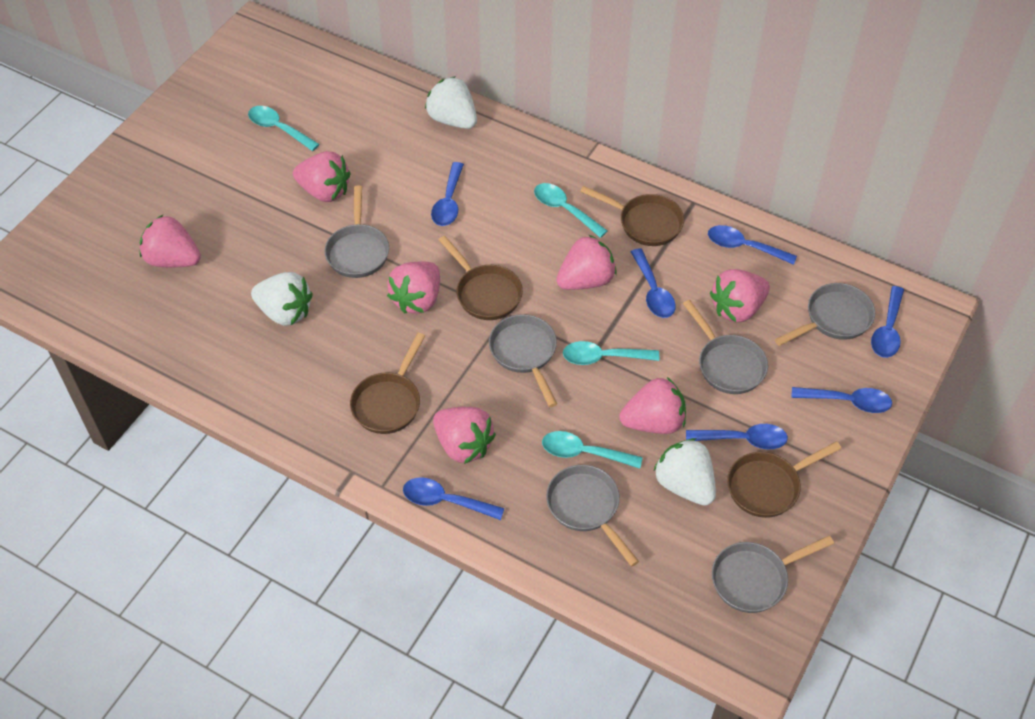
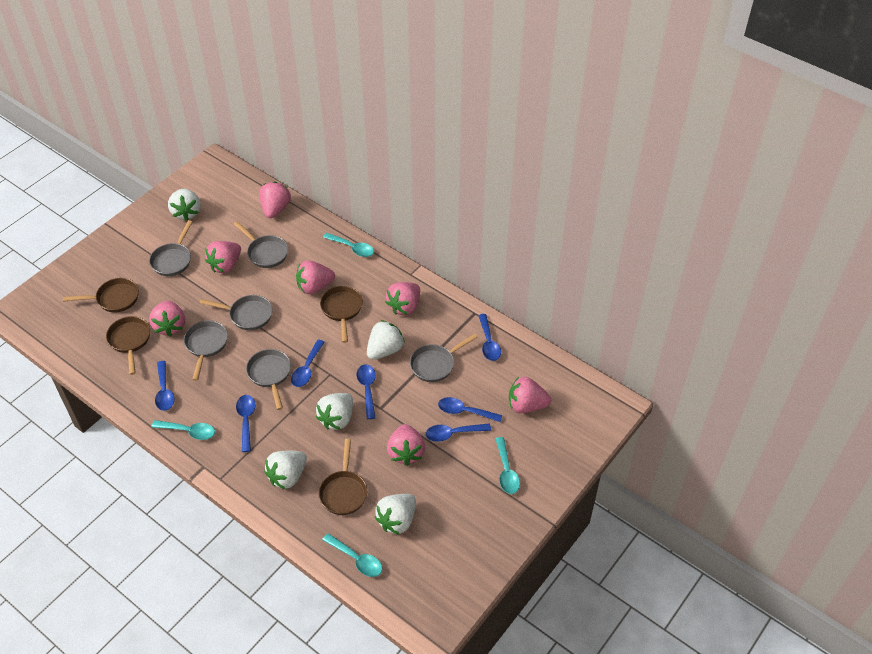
white strawberry: [251,272,313,326] [425,76,477,129] [654,438,716,506] = 3 -> [168,189,201,221] [264,451,307,490] [316,393,353,430] [367,320,405,360] [375,494,416,535] = 5

